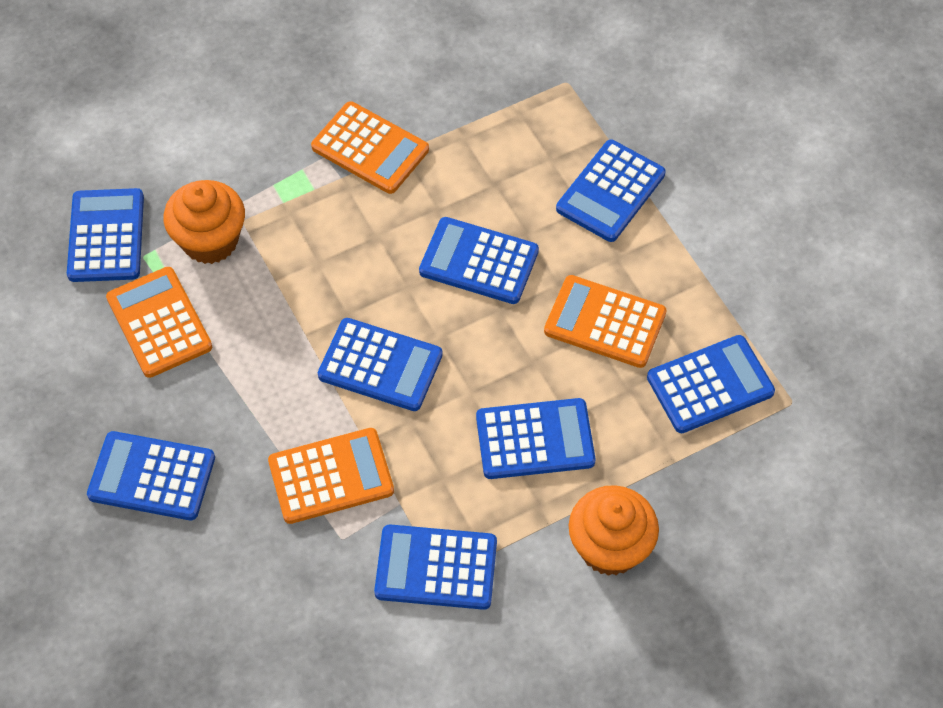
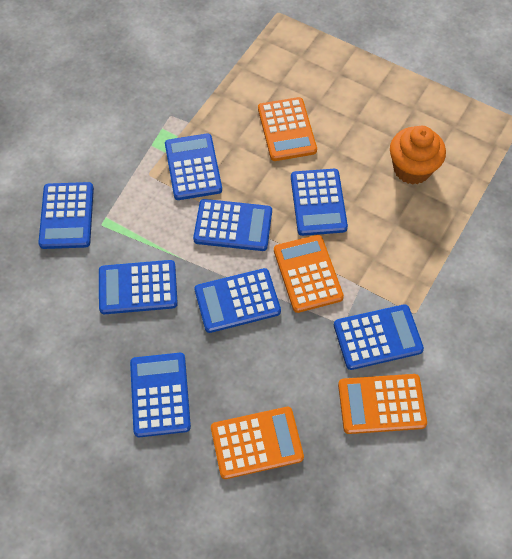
orange cupcake: [164,180,245,264] [569,485,659,576] = 2 -> [390,126,446,185] = 1

